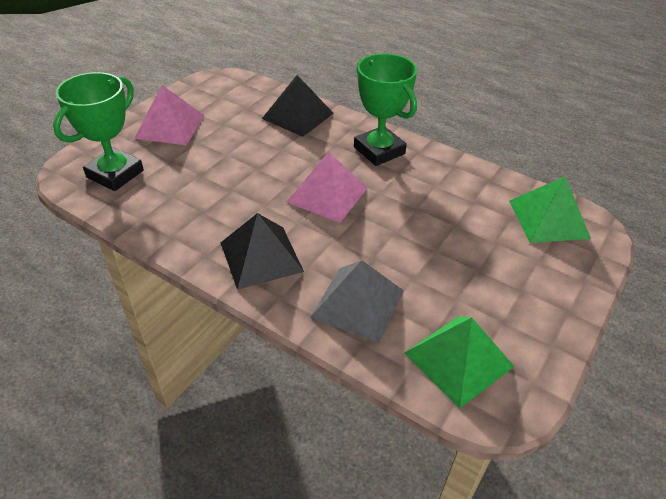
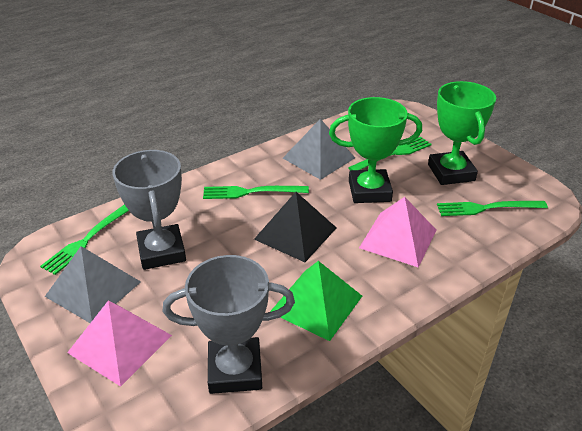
black pyramid: [221,213,304,290] [262,75,334,137] = 2 -> [254,192,336,262] = 1
green fork: none = 0 -> [40,204,129,275] [203,186,309,199] [348,137,432,170] [437,201,548,216] = 4
green pyramid: [404,317,515,408] [509,177,591,243] = 2 -> [270,261,362,341] = 1
grey pyramid: [311,260,404,343] = 1 -> [45,246,141,323] [283,119,355,180] = 2
grey trophy: none = 0 -> [112,150,186,270] [163,255,295,394] = 2

